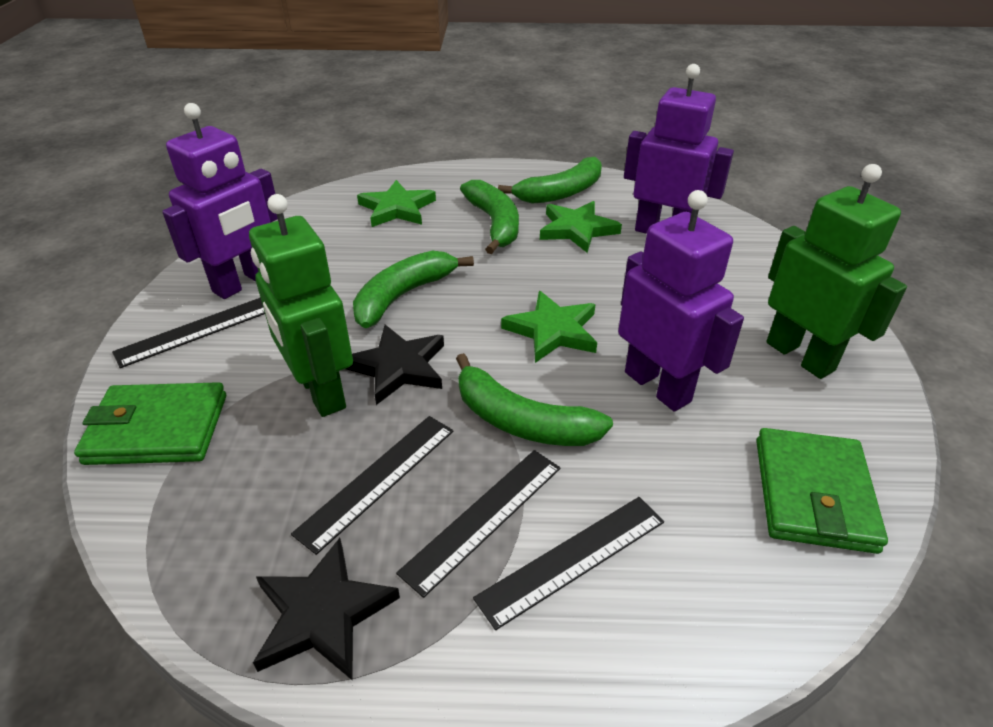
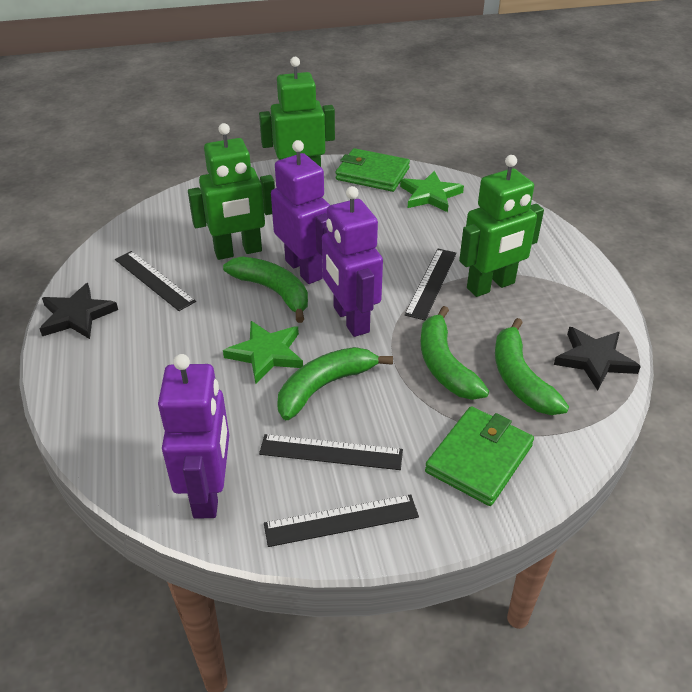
green robot: [249,194,353,417] [766,164,907,379] = 2 -> [188,123,275,260] [259,57,335,167] [459,155,544,297] = 3
green star: [357,180,436,227] [501,291,597,363] [540,201,622,253] = 3 -> [223,321,303,384] [400,171,464,212] = 2

